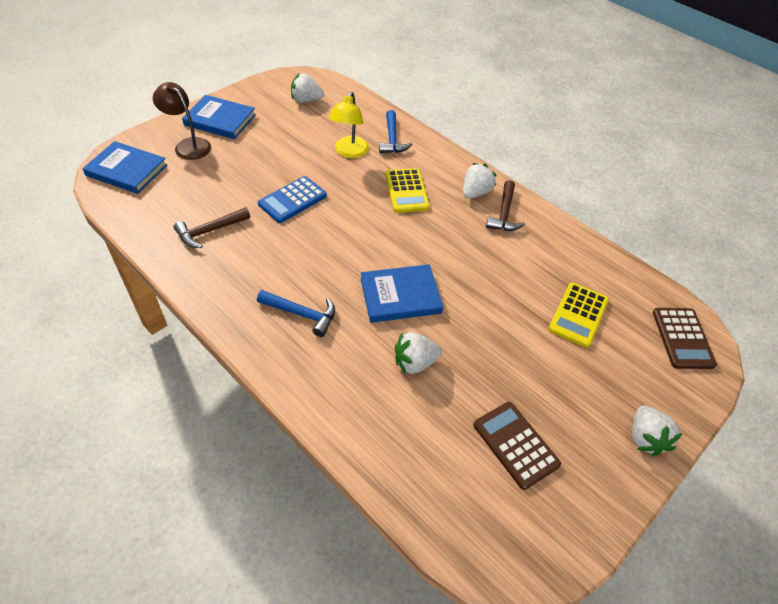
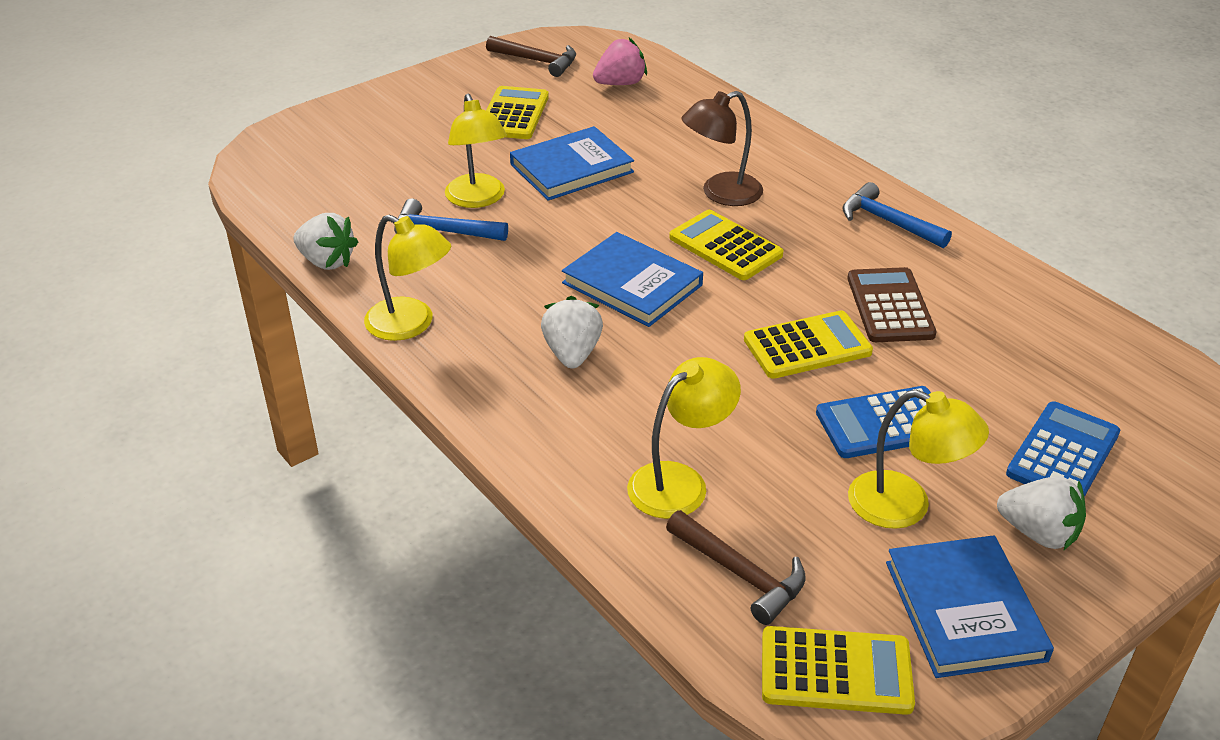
blue calculator: [258,176,327,223] = 1 -> [816,386,931,458] [1006,401,1120,497] = 2
brown calculator: [473,402,561,490] [653,308,717,369] = 2 -> [847,267,936,342] = 1
pink strawberry: none = 0 -> [593,38,647,85] = 1
white strawberry: [291,73,324,103] [395,332,442,375] [463,163,497,199] [632,406,683,457] = 4 -> [293,213,358,270] [541,296,603,369] [997,476,1086,550] = 3
yellow calculator: [385,168,430,213] [548,282,609,347] = 2 -> [486,86,549,139] [669,210,784,280] [744,311,873,379] [762,626,915,715] = 4
yellow lamp: [329,92,369,158] = 1 -> [364,215,451,341] [445,94,507,208] [627,357,741,519] [848,390,989,529] = 4

